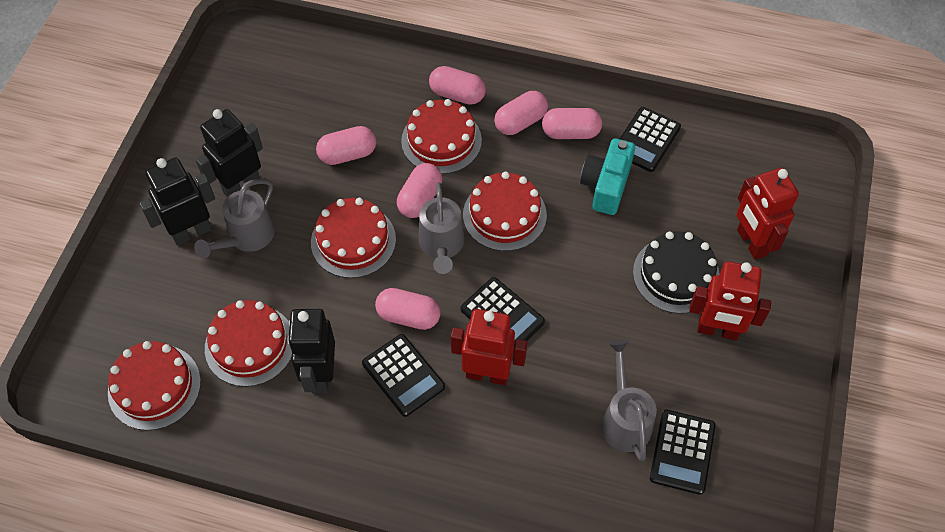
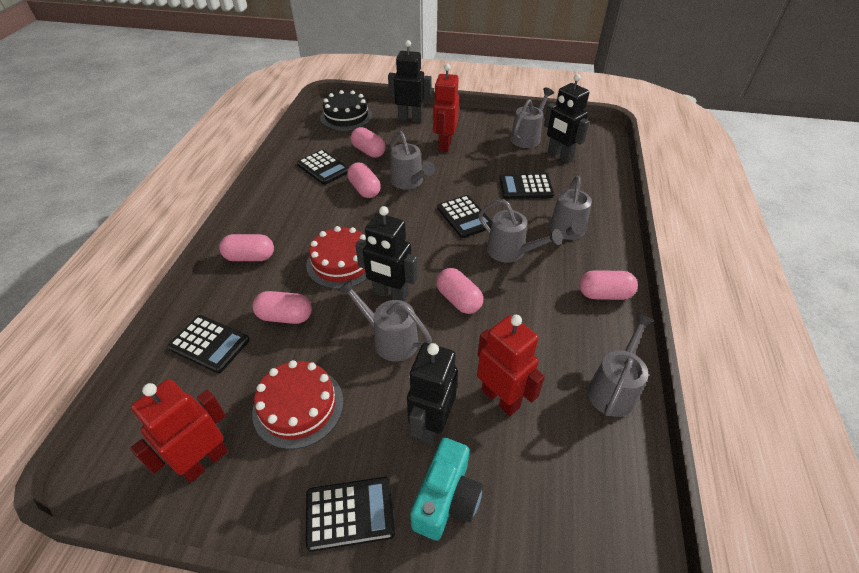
black calculator: [362,334,445,417] [461,277,545,353] [620,107,681,172] [650,410,716,495] = 4 -> [167,315,250,373] [297,149,349,185] [306,477,395,552] [437,195,492,238] [499,174,554,199] = 5
black robot: [139,158,215,246] [196,109,263,197] [288,308,335,394] = 3 -> [355,206,417,301] [388,40,431,122] [407,343,458,446] [544,74,590,163] = 4
grey watering can: [194,179,275,258] [419,182,464,274] [601,339,657,462] = 3 -> [338,279,432,361] [390,131,435,189] [479,199,563,263] [510,87,554,148] [549,176,592,240] [587,313,655,417] = 6
red cake: [108,341,201,430] [205,300,292,387] [311,198,396,278] [401,99,482,174] [463,171,547,251] = 5 -> [252,360,344,449] [306,226,367,289] = 2

